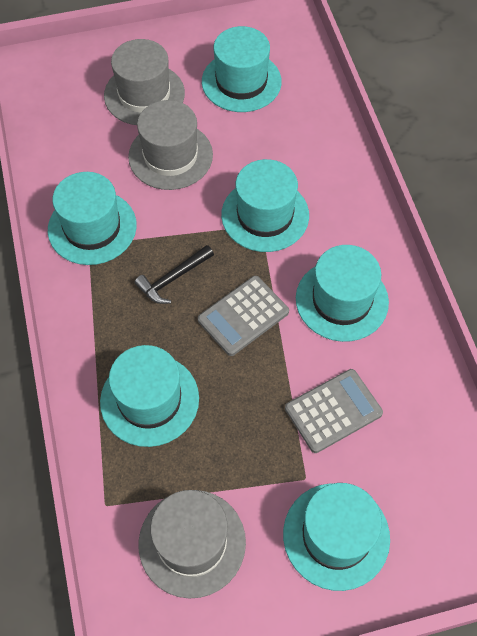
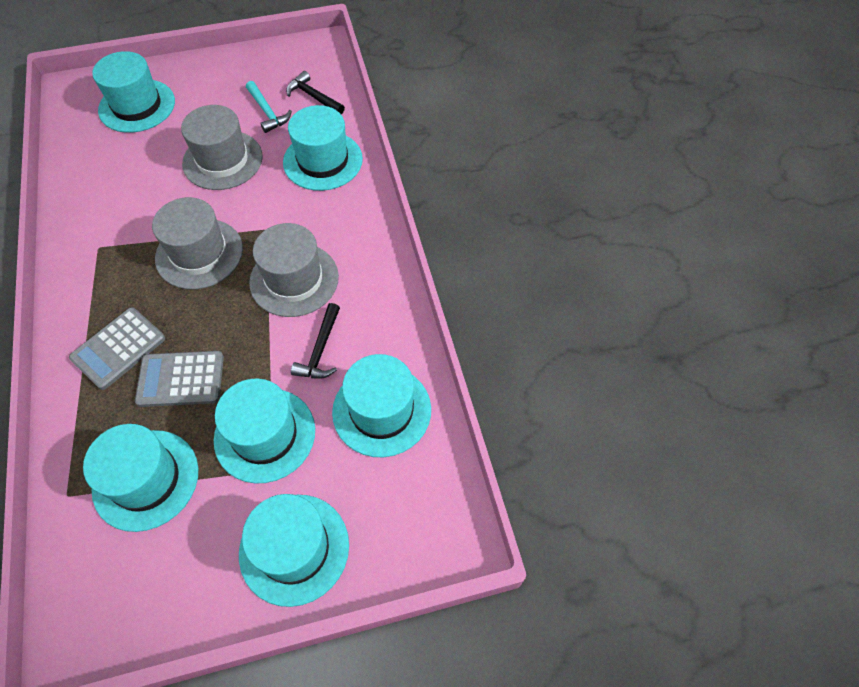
black hammer: [134,245,214,304] = 1 -> [286,71,345,114] [291,303,340,379] = 2
turquoise hammer: none = 0 -> [246,81,292,133] = 1

